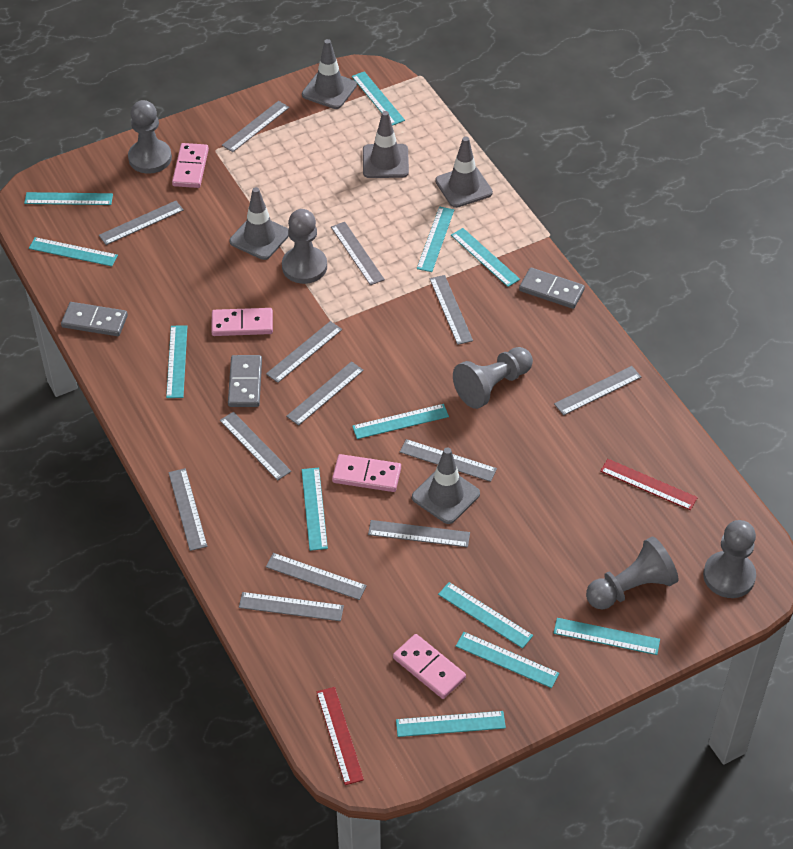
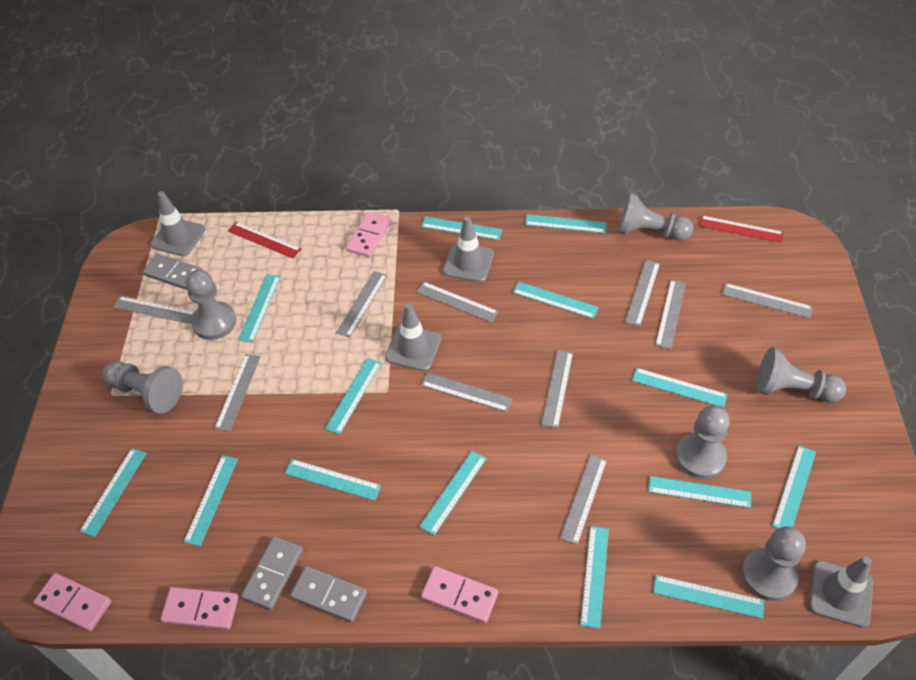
grey pawn: [128,100,172,174] [282,209,327,284] [453,347,533,409] [586,537,678,610] [703,520,756,598] = 5 -> [103,361,183,414] [185,270,236,340] [618,193,694,241] [676,405,729,479] [742,526,806,601] [756,347,846,403] = 6
grey ruler: [99,201,184,245] [168,468,207,551] [220,412,291,481] [222,101,290,152] [239,592,344,621] [266,321,342,383] [266,553,367,600] [286,361,364,426] [331,222,385,285] [368,520,470,547] [400,439,497,482] [430,275,473,345] [554,366,641,415] = 13 -> [113,296,195,324] [214,354,261,432] [336,271,387,338] [416,282,499,323] [421,372,513,412] [541,350,573,428] [560,454,607,545] [625,260,660,326] [655,280,686,349] [722,283,813,318] = 10
grey traffic cone: [230,187,289,260] [302,39,357,109] [363,111,409,178] [412,447,480,524] [435,137,493,208] = 5 -> [150,191,205,256] [385,303,442,371] [443,216,494,282] [809,556,873,628] = 4
turquoise ruler: [24,192,113,205] [29,237,118,266] [166,325,187,398] [302,468,328,551] [352,71,405,126] [352,404,449,439] [396,711,506,737] [417,207,454,272] [438,582,533,649] [451,228,520,287] [456,632,559,688] [554,618,660,655] = 12 -> [79,448,147,537] [184,455,238,546] [238,274,281,342] [285,459,381,501] [325,358,382,435] [419,451,487,535] [421,216,502,240] [513,282,599,319] [525,214,607,233] [580,526,609,629] [632,368,728,408] [648,476,751,508] [653,575,764,619] [772,445,816,529] = 14

